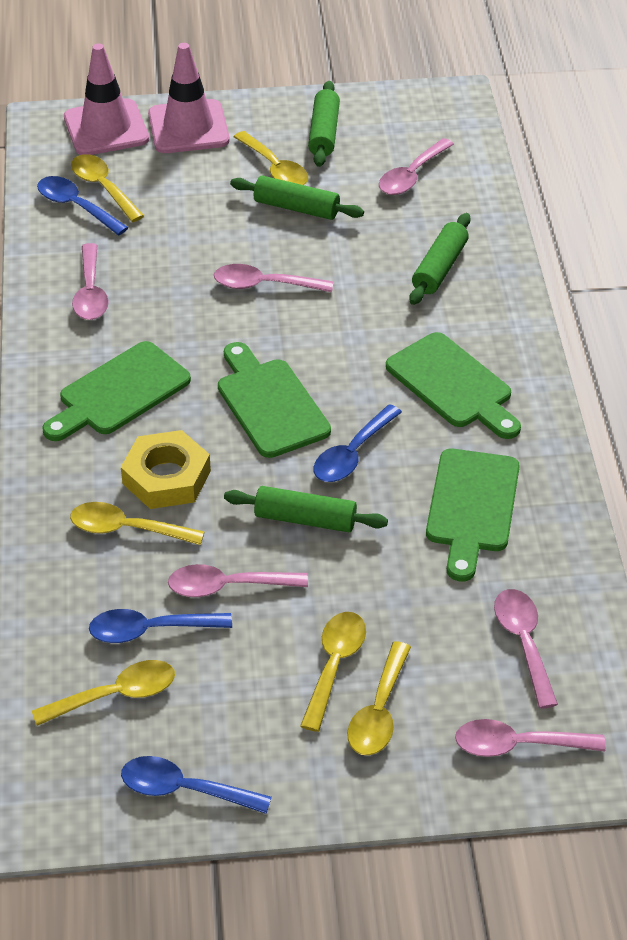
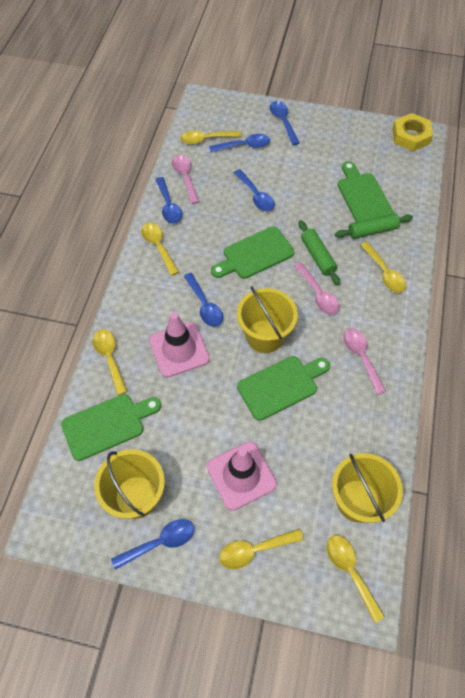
blue spoon: [37,176,129,236] [89,609,232,643] [121,756,271,814] [314,404,402,482] = 4 -> [111,519,194,570] [155,177,182,224] [184,273,223,327] [209,134,270,152] [234,169,275,211] [270,101,300,145] = 6
green rolling pin: [224,486,388,532] [230,176,364,220] [308,81,340,167] [409,213,470,305] = 4 -> [299,220,340,285] [335,213,413,239] = 2
pink spoon: [72,243,109,320] [168,564,308,597] [214,264,333,292] [379,138,454,195] [455,719,606,757] [494,589,558,709] = 6 -> [172,155,199,204] [294,262,339,315] [343,328,386,395] = 3
yellow bucket: none = 0 -> [94,449,165,519] [237,286,298,353] [332,453,403,523] = 3

